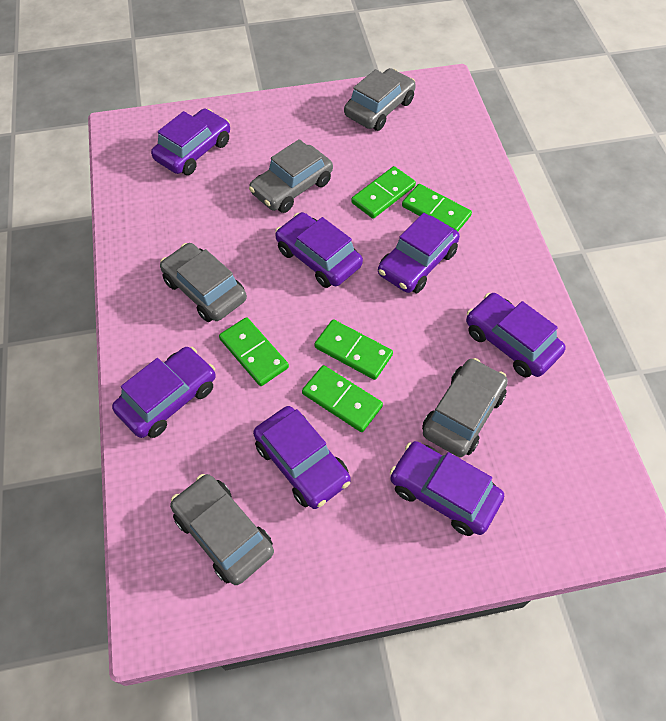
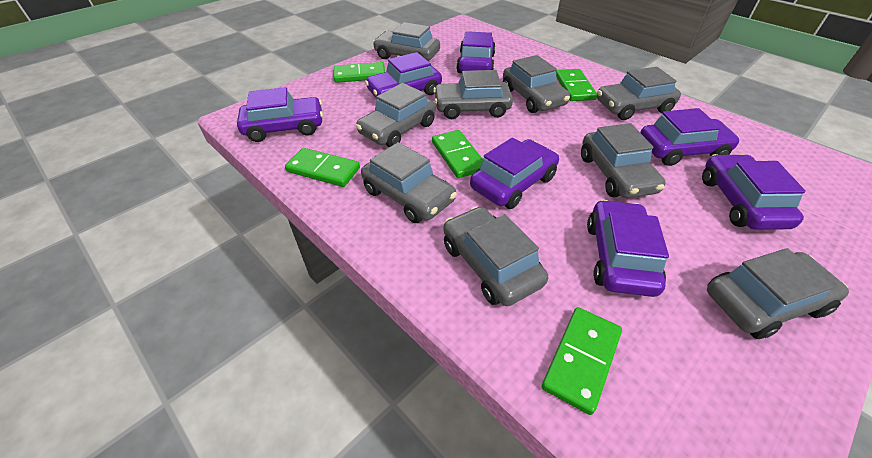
grey car: [160,243,247,322] [170,474,274,585] [249,139,333,213] [344,68,416,131] [422,358,508,457] = 5 -> [356,83,436,147] [361,142,457,223] [373,22,440,61] [433,70,513,119] [443,206,548,306] [503,55,570,113] [581,123,666,198] [597,67,681,120] [707,248,849,339] = 9

